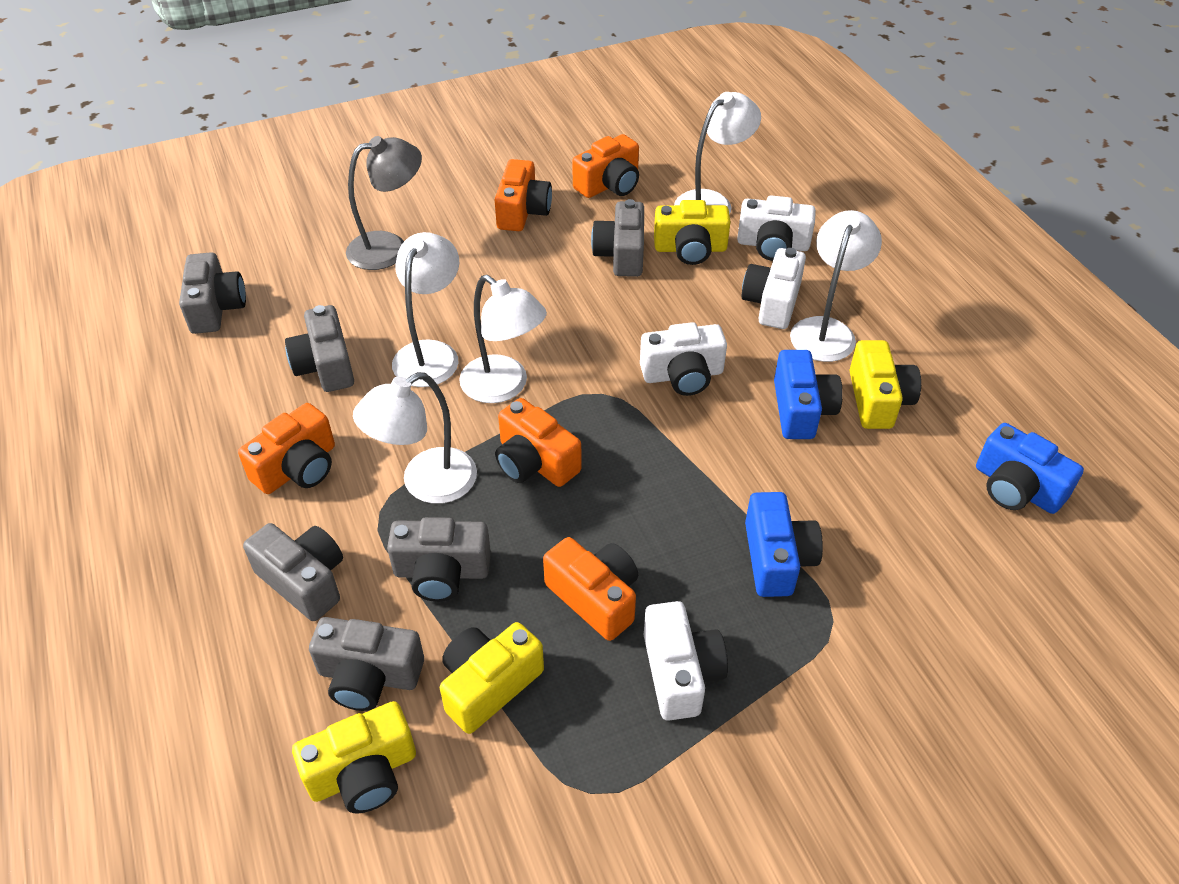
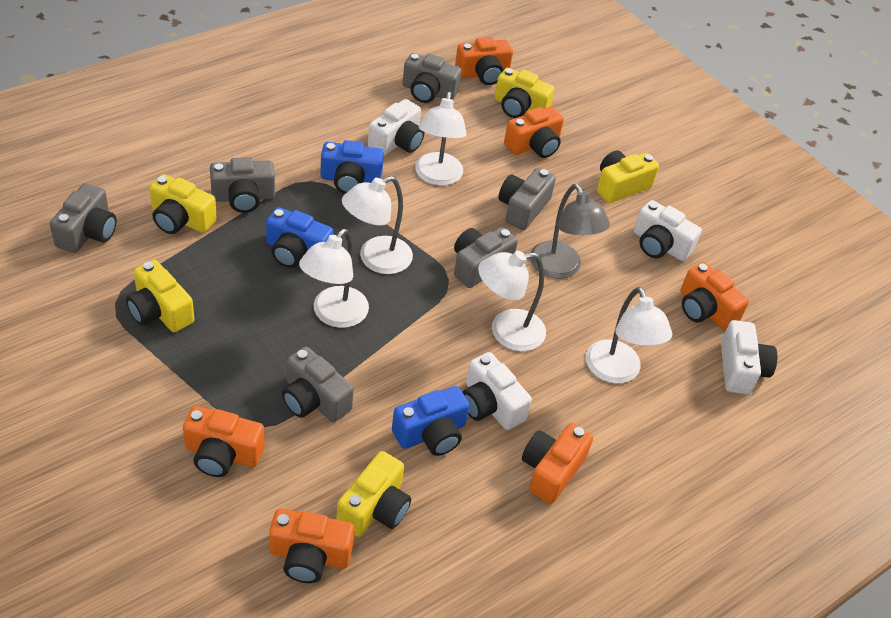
orange camera: [238,403,335,494] [495,159,552,231] [495,398,582,487] [543,537,638,641] [572,134,639,198] = 5 -> [183,406,265,477] [269,508,355,583] [455,37,513,85] [504,106,564,158] [522,423,593,504] [681,262,749,330] = 6
yellow camera: [292,701,416,813] [440,622,544,734] [654,200,731,265] [849,340,921,429] = 4 -> [126,260,194,332] [149,174,217,234] [336,451,411,537] [495,68,554,118] [597,151,659,203] = 5

